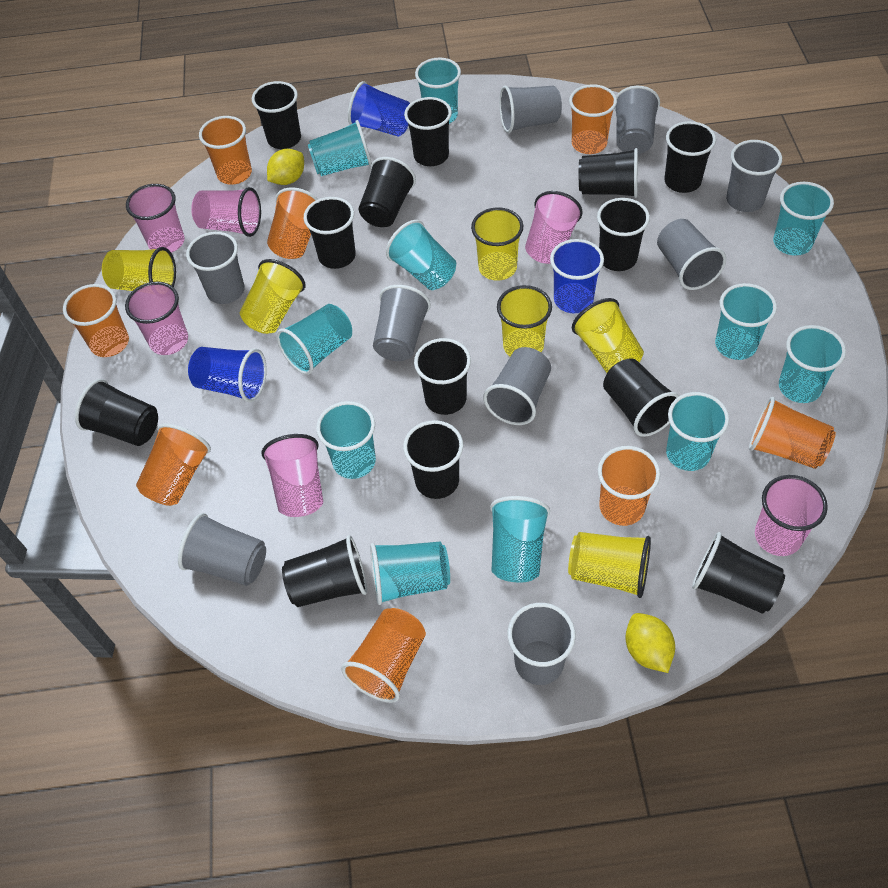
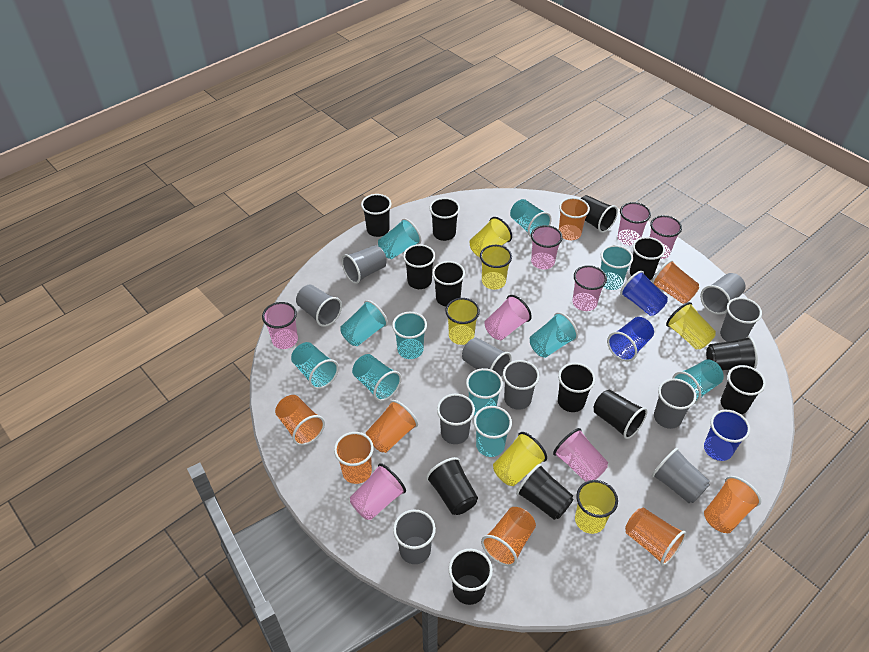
grey cup: [178,513,266,586] [186,232,245,304] [373,285,431,361] [483,347,551,425] [499,86,562,133] [508,603,576,685] [614,86,660,154] [657,219,726,290] [726,140,782,212] = 9 -> [296,285,342,327] [342,245,387,284] [393,510,436,564] [437,394,475,444] [462,338,512,378] [503,360,540,410] [652,448,710,504] [654,378,697,429] [700,273,746,315] [720,297,762,342] = 10
pink cup: [125,282,188,355] [126,184,185,253] [191,187,261,237] [261,434,323,517] [525,191,583,264] [755,475,828,556] = 6 -> [262,302,298,349] [350,463,406,520] [485,295,532,340] [531,225,563,269] [553,428,608,482] [573,265,607,311] [617,202,651,246] [650,215,682,259] = 8
yellow lemon: [267,149,304,185] [625,613,675,673] = 2 -> none = 0

